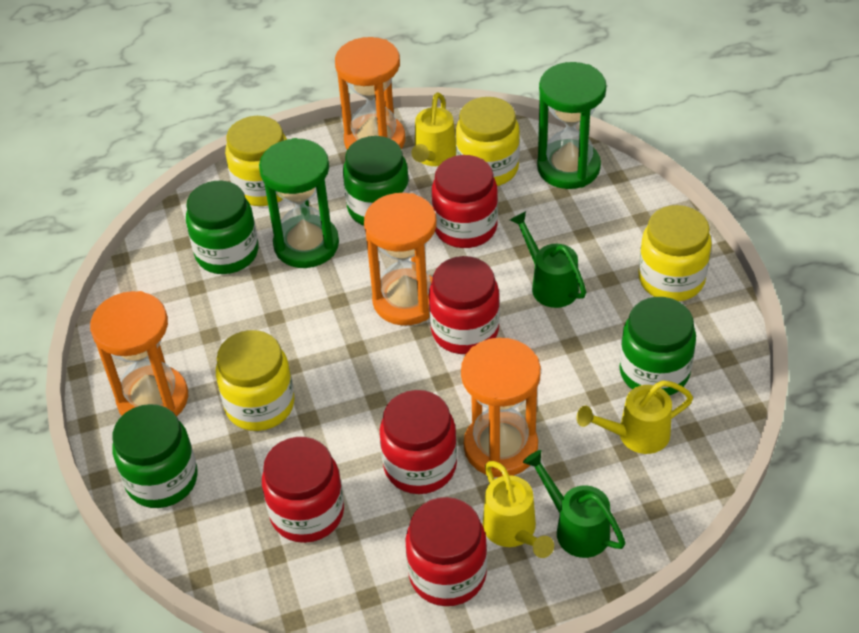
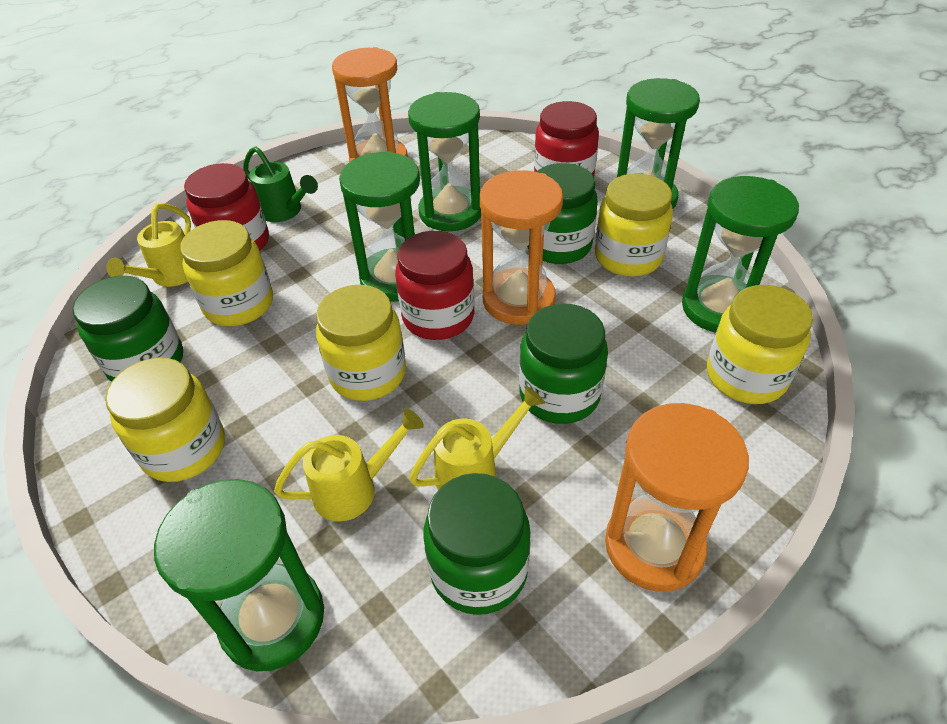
green hourglass: [259,138,339,268] [537,62,606,189] = 2 -> [154,479,324,671] [339,151,420,302] [408,92,481,231] [617,78,700,209] [682,176,799,333] = 5
green watering can: [510,211,586,308] [523,450,626,558] = 2 -> [243,146,318,222] = 1
orange hourglass: [90,291,188,416] [335,37,405,150] [364,193,437,326] [461,338,541,478] = 4 -> [332,47,408,162] [480,170,563,325] [605,403,749,592] = 3
red jar: [262,437,344,543] [380,390,457,494] [406,497,487,606] [429,256,500,354] [432,155,498,248] = 5 -> [184,163,269,251] [395,231,474,340] [534,101,599,177] = 3
yellow jar: [216,330,294,431] [225,116,287,206] [456,97,520,186] [638,205,712,301] = 4 -> [105,358,225,482] [180,220,273,326] [316,285,406,401] [595,174,673,277] [707,285,813,404] = 5

